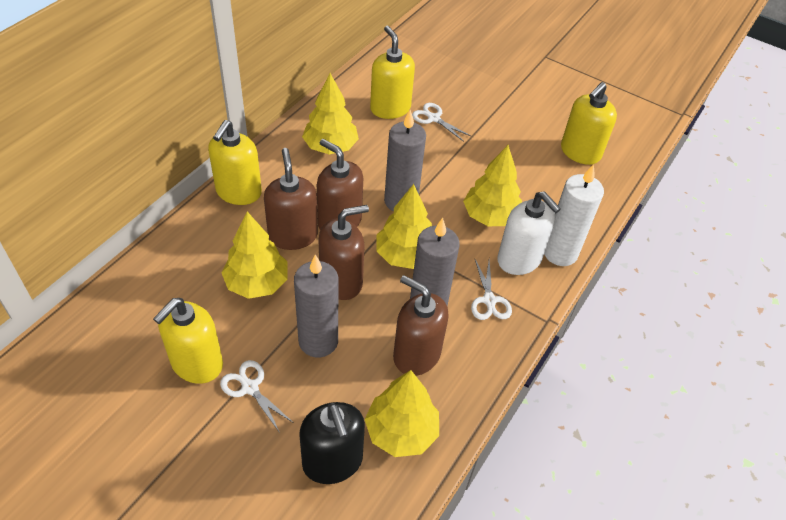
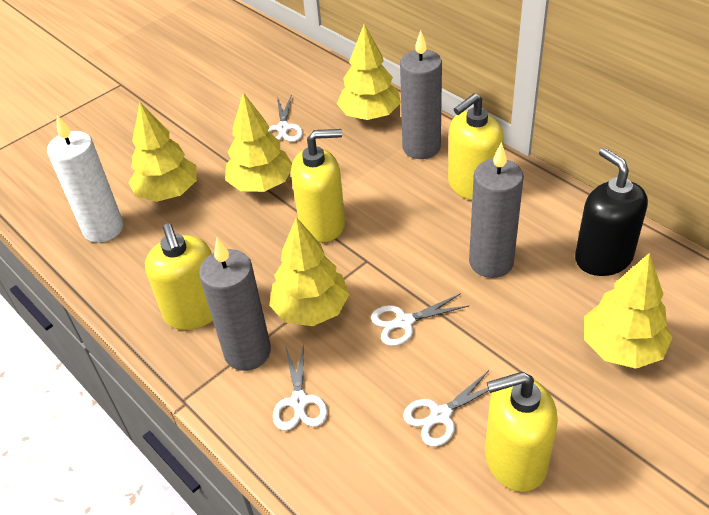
brown soap dispenser: [264,148,318,250] [317,139,363,230] [318,205,369,300] [393,275,449,376] = 4 -> none = 0
white scissors: [220,360,294,433] [412,103,472,142] [471,259,512,320] = 3 -> [268,96,303,142] [273,344,328,431] [371,293,469,346] [403,370,489,447] = 4
white soap dispenser: [497,191,561,275] = 1 -> none = 0

